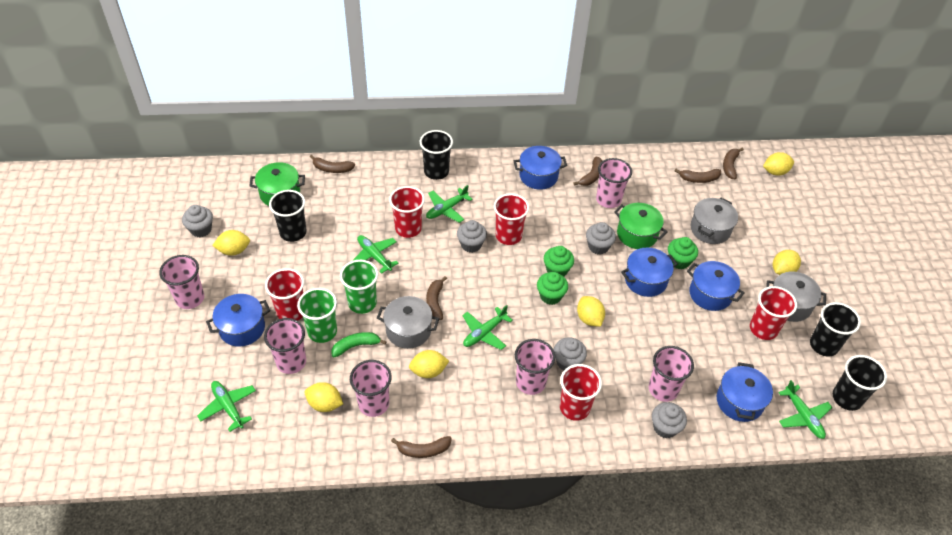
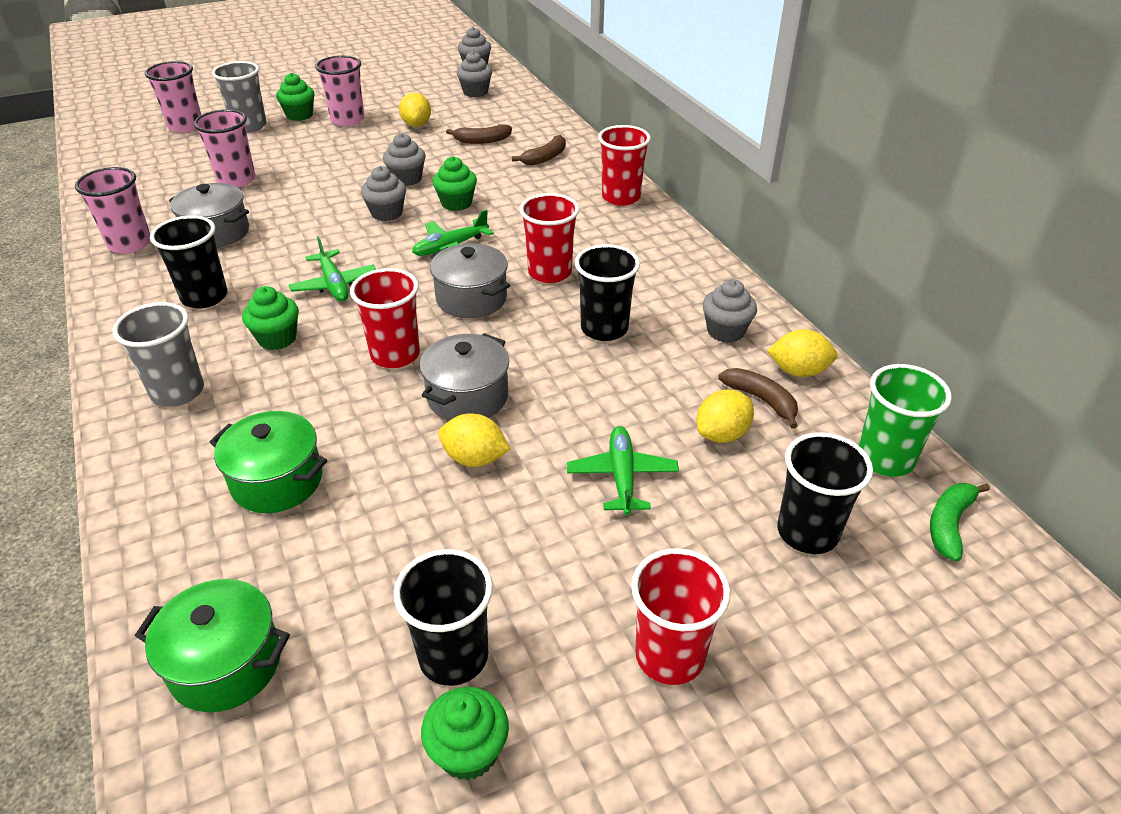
blue pot: [206,294,270,347] [514,146,567,190] [621,248,678,297] [687,261,745,311] [717,362,773,422] = 5 -> none = 0
brown banana: [310,155,355,173] [391,436,452,458] [426,276,447,320] [573,156,602,186] [675,169,721,183] [723,148,744,179] = 6 -> [446,124,512,144] [512,135,566,165] [719,368,798,429] = 3
green cup: [297,288,337,343] [340,260,378,314] = 2 -> [858,364,952,477] = 1
green cupcake: [537,272,568,305] [544,246,574,277] [668,237,698,269] = 3 -> [242,286,299,350] [276,73,314,121] [421,687,509,780] [433,156,477,211] = 4
green plane: [197,381,256,432] [352,235,398,274] [426,185,473,223] [462,305,513,350] [778,380,833,439] = 5 -> [289,236,376,302] [412,209,494,256] [567,426,679,515] = 3
grey cup: none = 0 -> [113,302,204,407] [212,61,267,132] = 2
pink cup: [159,255,204,309] [264,318,306,374] [350,360,392,417] [515,339,555,395] [596,158,632,208] [649,346,694,402] = 6 -> [75,167,150,254] [145,61,201,133] [194,109,255,188] [315,55,365,126] = 4
red cup: [265,268,304,321] [389,186,425,238] [494,193,529,245] [560,364,602,421] [750,286,797,340] = 5 -> [350,268,420,368] [519,193,579,283] [598,125,651,206] [631,548,730,685] = 4
yellow lemon: [212,230,250,256] [305,382,343,412] [409,350,449,378] [577,296,605,327] [763,152,794,176] [773,250,801,275] = 6 -> [399,92,431,127] [438,414,510,467] [697,389,754,443] [767,329,837,377] = 4

